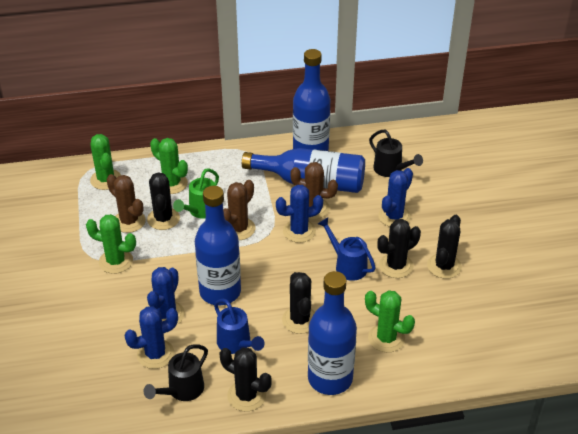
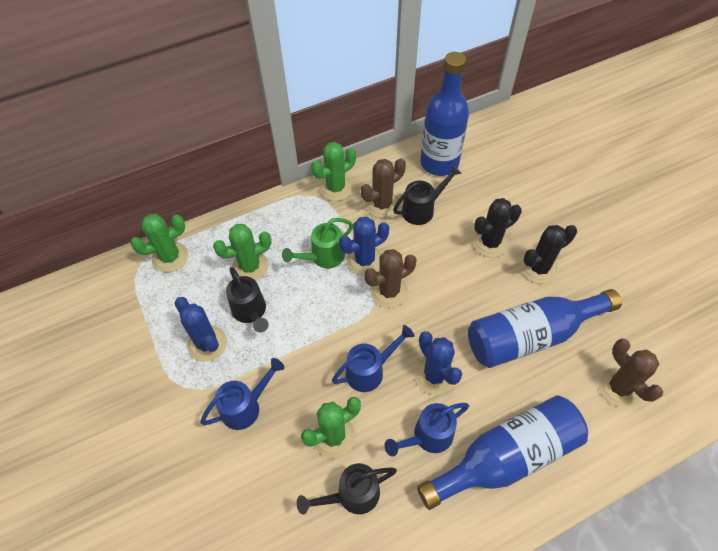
black cactus: [147,172,180,230] [219,348,272,412] [282,272,315,334] [378,219,421,278] [427,215,462,279] = 5 -> [473,198,522,258] [521,225,577,284] = 2
black watering can: [143,344,208,401] [369,130,423,177] = 2 -> [226,267,269,333] [297,463,397,515] [393,165,462,225] = 3
blue bottle: [195,186,241,305] [242,148,365,193] [293,49,330,151] [308,271,357,395] = 4 -> [417,395,588,510] [420,52,469,176] [468,289,622,368] = 3
blue cactus: [124,306,178,369] [147,267,185,325] [276,185,323,243] [378,168,413,227] = 4 -> [174,297,227,362] [339,217,389,276] [414,331,462,395] = 3
blue watering can: [214,299,265,354] [318,217,376,281] = 2 -> [200,358,284,430] [332,325,414,392] [384,403,469,457] = 3

